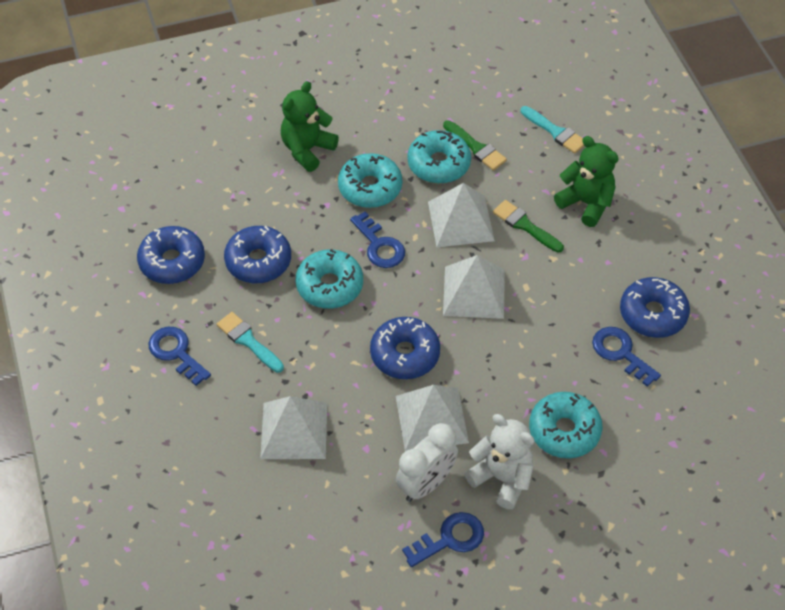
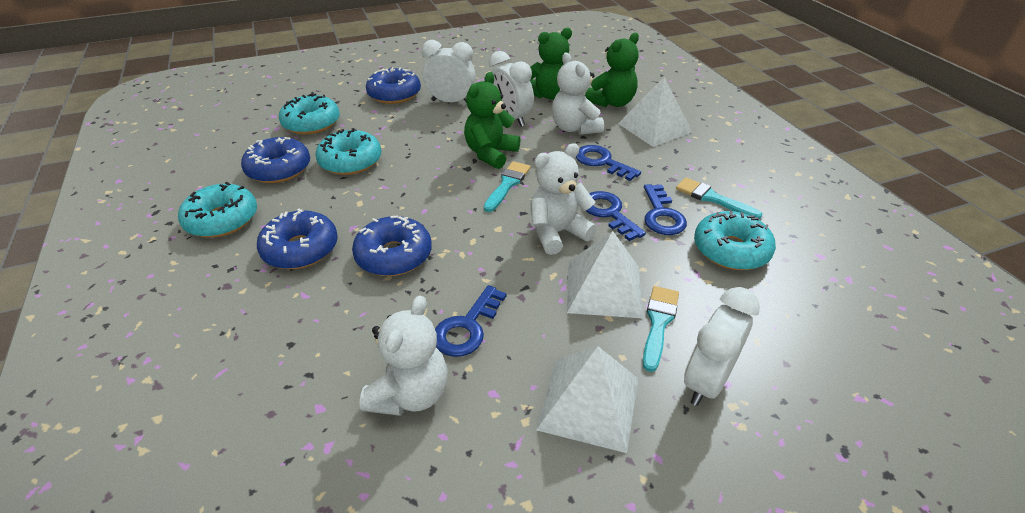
green brush: [443,120,507,171] [493,200,564,252] = 2 -> none = 0
green teddy bear: [281,81,339,172] [554,136,619,227] = 2 -> [464,72,520,169] [530,28,572,100] [585,33,639,107] = 3
turquoise brush: [217,312,284,373] [521,106,584,154] = 2 -> [484,161,531,212] [643,286,679,372] [676,178,762,219] = 3
white clock: [396,423,458,502] = 1 -> [422,40,476,102] [489,51,534,127] [684,287,760,406] = 3
white pyramid: [260,396,327,459] [396,385,469,451] [428,183,495,247] [443,255,505,319] = 4 -> [536,346,638,453] [567,231,643,318] [618,77,692,147] = 3
white teddy bear: [464,414,535,509] = 1 -> [359,296,448,416] [530,143,597,255] [552,53,604,135] = 3

